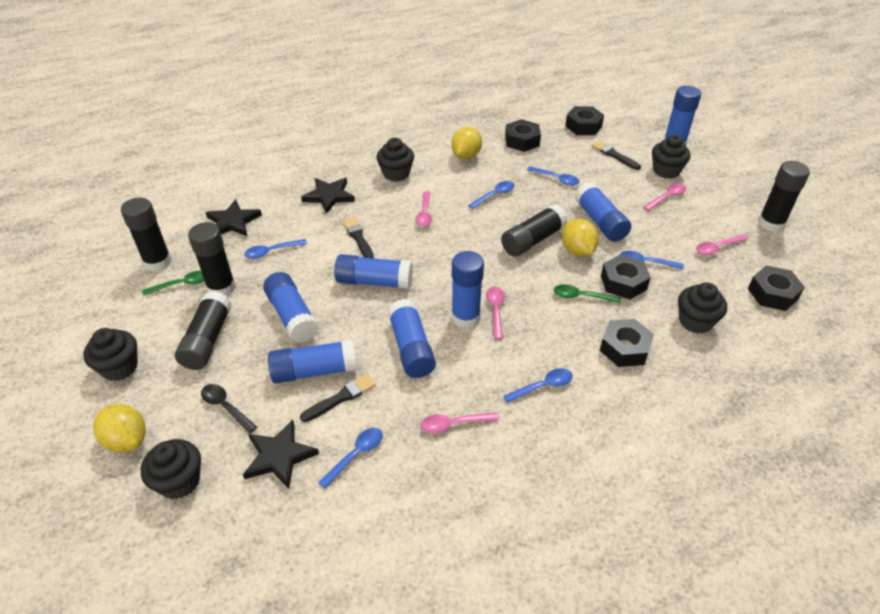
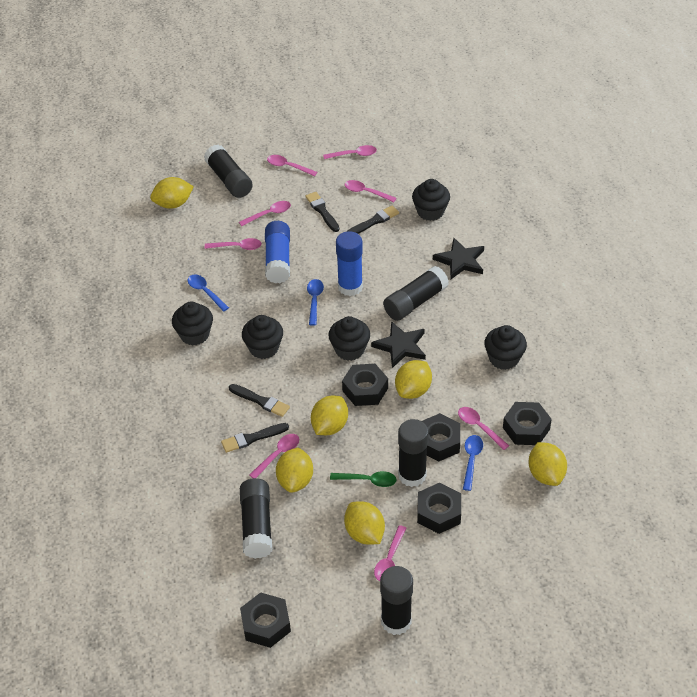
black brush: [300,374,376,422] [343,218,374,258] [592,140,641,170] = 3 -> [221,423,289,453] [229,384,290,417] [305,192,339,232] [348,205,399,234] = 4
black spoon: [201,384,257,433] = 1 -> none = 0
black star: [206,199,262,236] [243,420,319,489] [301,178,355,214] = 3 -> [371,321,426,368] [433,238,484,279] = 2
blue glue stick: [263,272,319,343] [268,340,357,383] [334,254,413,289] [388,299,436,378] [452,251,484,328] [575,182,631,242] [664,86,701,145] = 7 -> [265,221,290,283] [336,231,363,296] = 2
blue spoon: [244,239,307,259] [318,428,383,489] [468,181,515,209] [504,368,573,403] [527,166,580,185] [620,251,684,269] = 6 -> [187,274,229,312] [307,279,324,326] [463,435,483,491] = 3
green spoon: [142,271,204,296] [554,284,621,303] = 2 -> [330,471,397,487] = 1
pink spoon: [415,192,432,227] [421,412,499,433] [486,287,505,339] [643,183,686,211] [696,235,748,255] = 5 -> [205,238,262,250] [239,201,291,226] [249,434,299,478] [267,155,317,176] [323,145,377,159] [344,180,396,202] [374,525,407,581] [458,407,509,450] = 8
yellow lemon: [93,404,146,453] [451,127,482,159] [562,218,599,256] = 3 -> [150,177,194,209] [276,447,313,493] [311,395,348,435] [344,501,385,544] [395,360,432,399] [529,442,567,486] = 6

